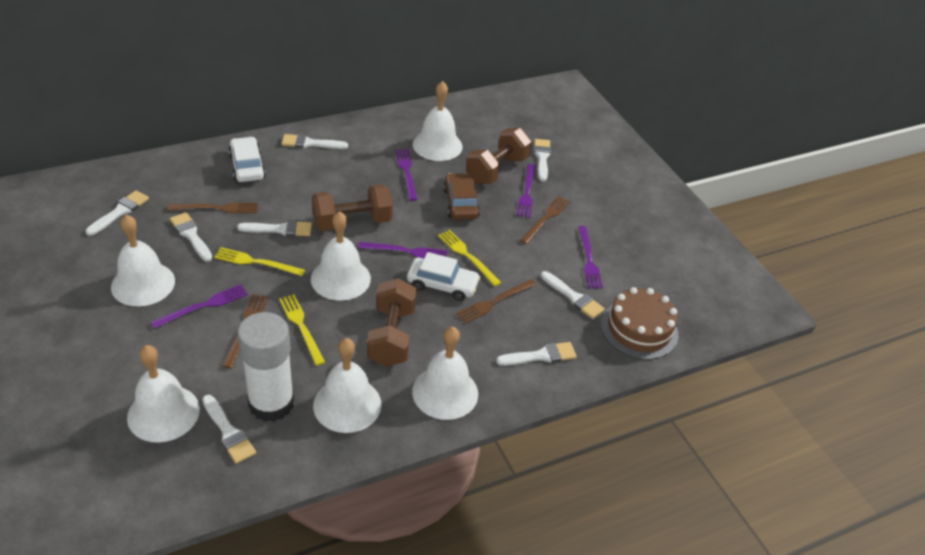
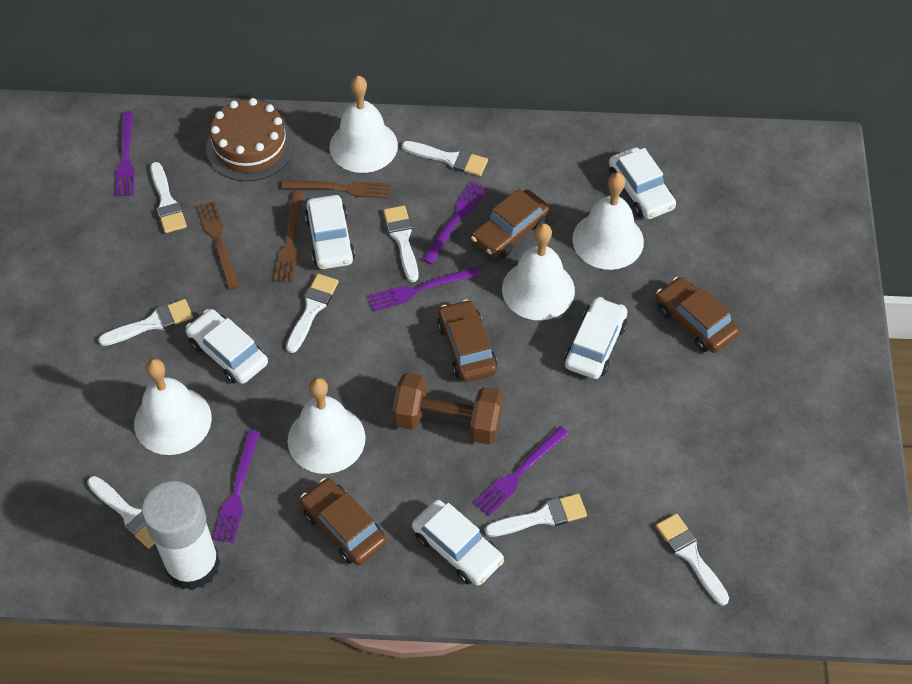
brown car: [443,173,480,220] = 1 -> [300,478,387,566] [437,299,498,382] [471,189,550,258] [656,277,739,353] = 4
brown dumbbell: [312,184,393,231] [367,278,417,367] [466,128,532,184] = 3 -> [392,372,504,445] = 1
brown fork: [167,203,258,213] [222,294,269,369] [456,279,537,324] [520,196,570,244] = 4 -> [197,201,240,290] [274,190,303,282] [282,180,391,199] = 3
white bell: [111,214,175,306] [127,345,200,443] [311,211,371,301] [313,338,381,433] [412,326,478,420] [413,81,463,161] = 6 -> [134,359,212,455] [288,377,365,474] [330,76,398,173] [502,223,575,320] [572,173,644,270] = 5
white car: [228,137,266,182] [407,252,481,301] = 2 -> [186,309,268,384] [305,195,355,269] [412,500,504,586] [564,297,627,379] [609,147,676,219] = 5
yellow fork: [214,247,305,276] [279,294,325,366] [438,230,502,286] = 3 -> none = 0

